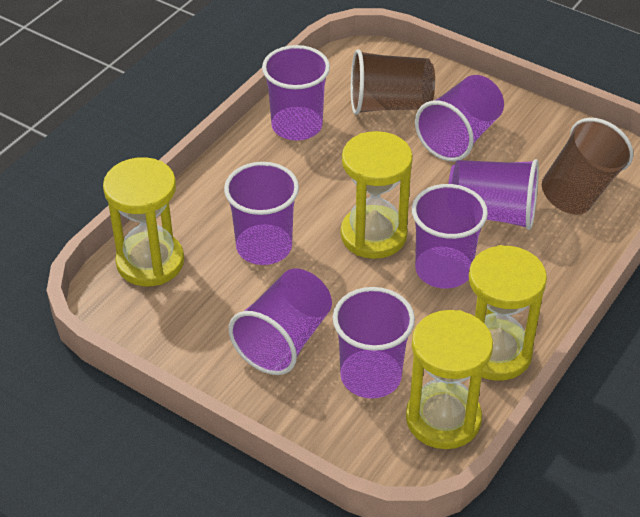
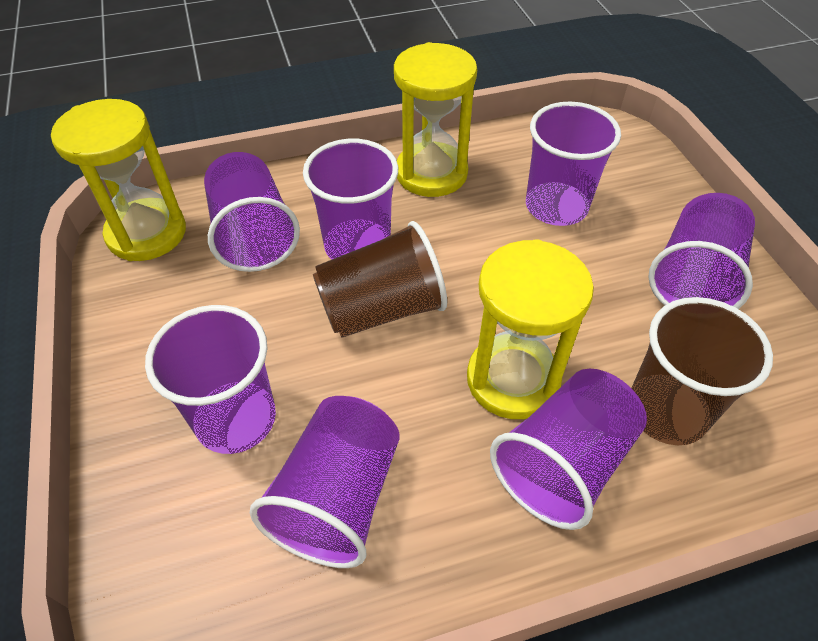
yellow hourglass: [103,157,184,286] [340,131,413,259] [406,310,493,449] [469,245,547,381] = 4 -> [51,99,186,261] [394,42,477,197] [467,239,594,419] = 3

